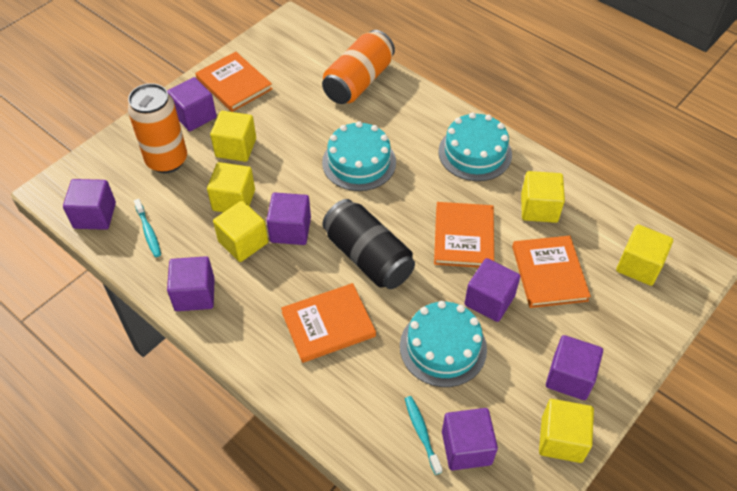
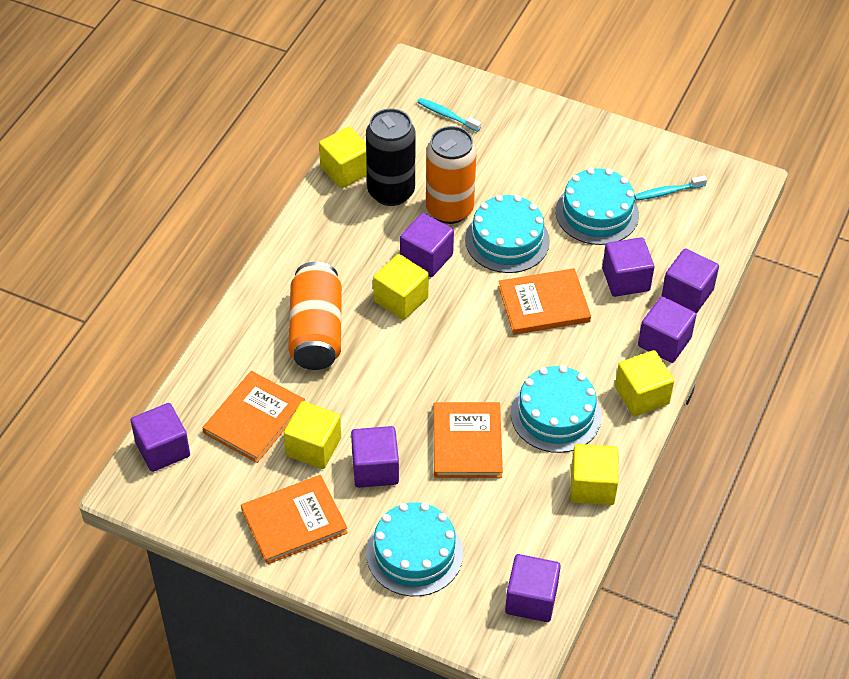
turquoise cake: [322,121,396,191] [400,301,487,387] [438,112,512,181] = 3 -> [366,503,463,596] [465,195,550,273] [511,365,602,453] [556,168,639,245] = 4
yellow cube: [207,162,255,212] [210,111,256,162] [213,201,268,262] [521,171,565,223] [539,399,594,463] [616,224,673,286] = 6 -> [284,401,341,469] [319,127,367,188] [373,254,429,320] [570,444,619,505] [615,350,674,416] = 5

